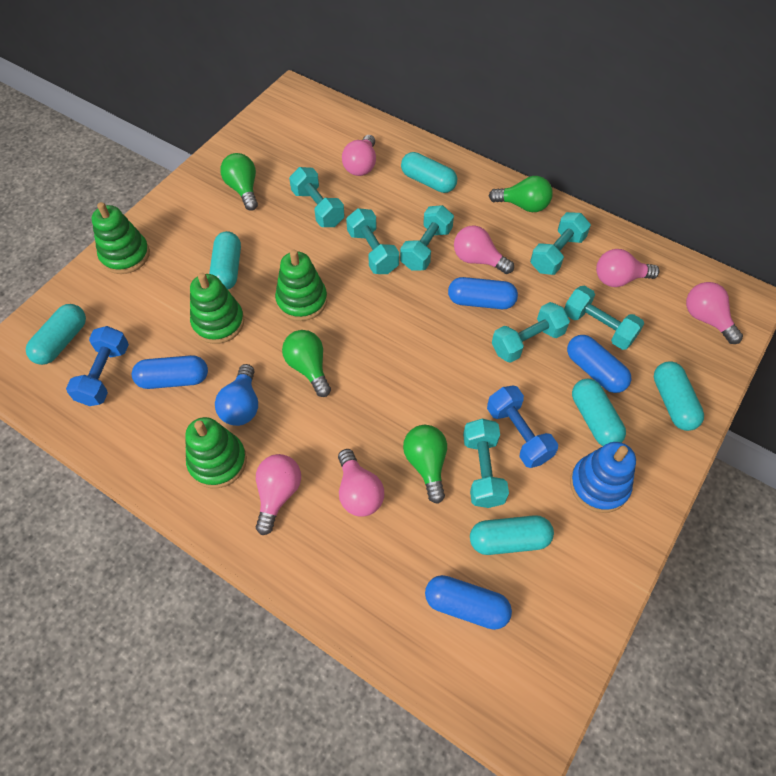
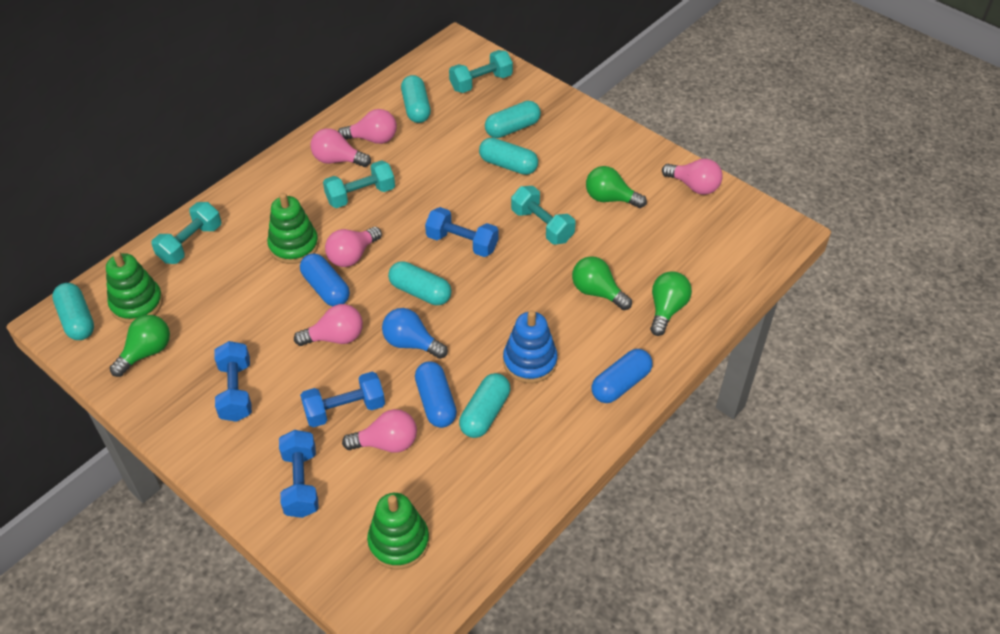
blue capsule: [132,355,208,389] [425,575,512,630] [448,277,518,309] [567,335,631,393] = 4 -> [300,253,350,306] [415,361,457,428] [592,349,652,403] = 3
blue dumbbell: [66,326,129,406] [487,386,558,468] = 2 -> [214,341,252,422] [279,430,319,518] [300,372,385,427] [425,207,498,257] = 4
green stacking toy: [92,202,150,274] [185,417,247,488] [190,273,244,344] [275,250,327,321] = 4 -> [106,251,163,323] [267,193,319,264] [367,493,429,570] = 3
turquoise dumbbell: [289,167,345,227] [346,208,399,274] [400,205,454,270] [463,419,509,508] [492,302,570,363] [530,212,591,275] [564,286,644,350] = 7 -> [151,202,221,264] [323,160,395,208] [449,50,513,93] [511,186,575,245] = 4

